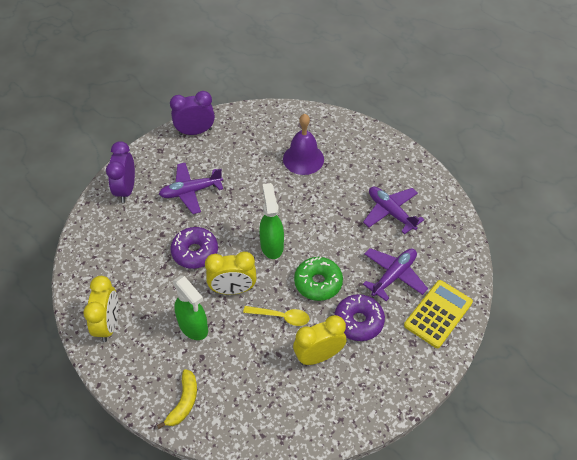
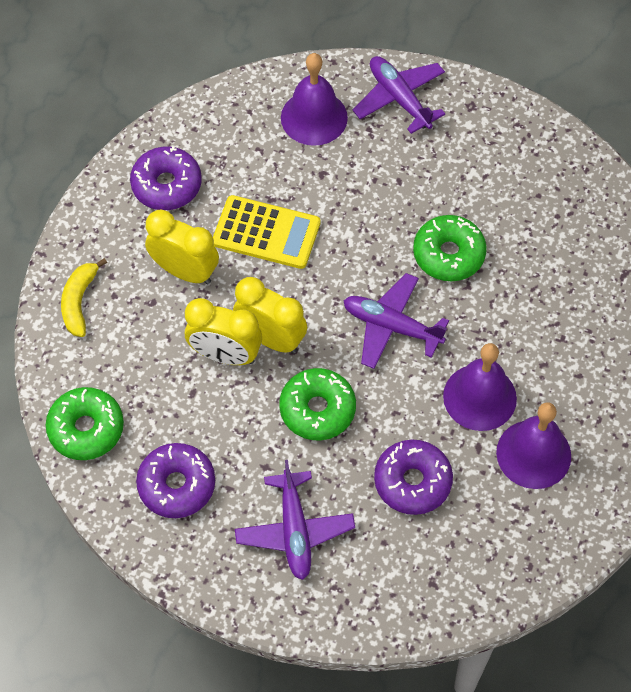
green donut: [294,256,343,301] = 1 -> [46,387,124,460] [279,368,356,440] [413,215,487,281] = 3
green spray bottle: [173,275,208,340] [259,183,284,259] = 2 -> none = 0
purple bell: [283,114,324,175] = 1 -> [281,53,348,146] [443,343,517,431] [496,402,571,489] = 3
purple clock: [106,141,135,203] [170,91,215,135] = 2 -> none = 0
purple donut: [170,227,218,269] [334,294,385,341] = 2 -> [130,147,202,210] [136,443,215,518] [374,439,453,515] = 3
yellow spoon: [243,306,309,326] = 1 -> none = 0

